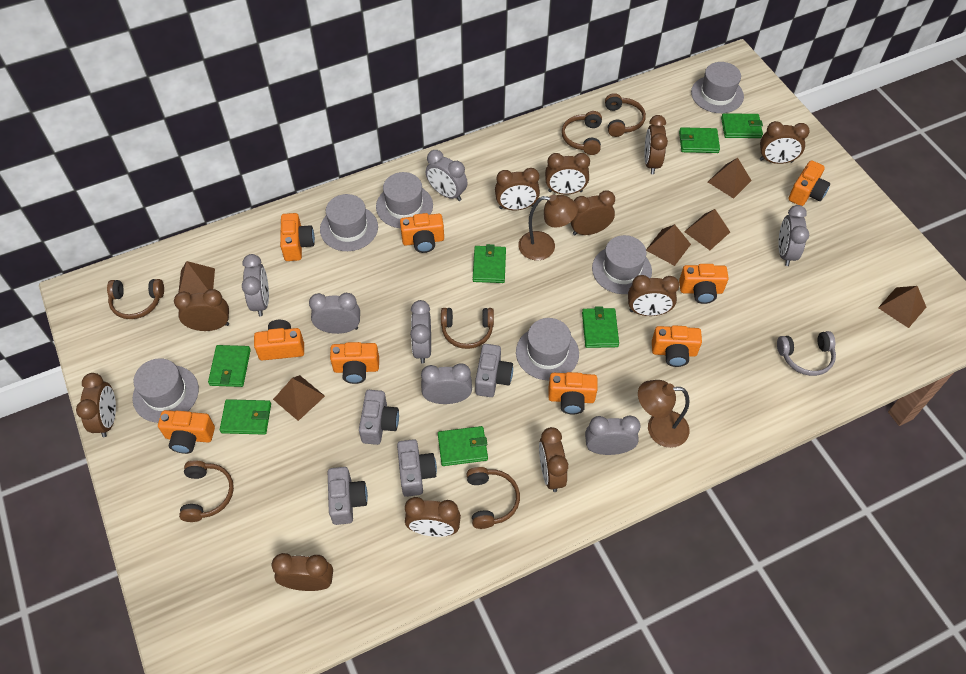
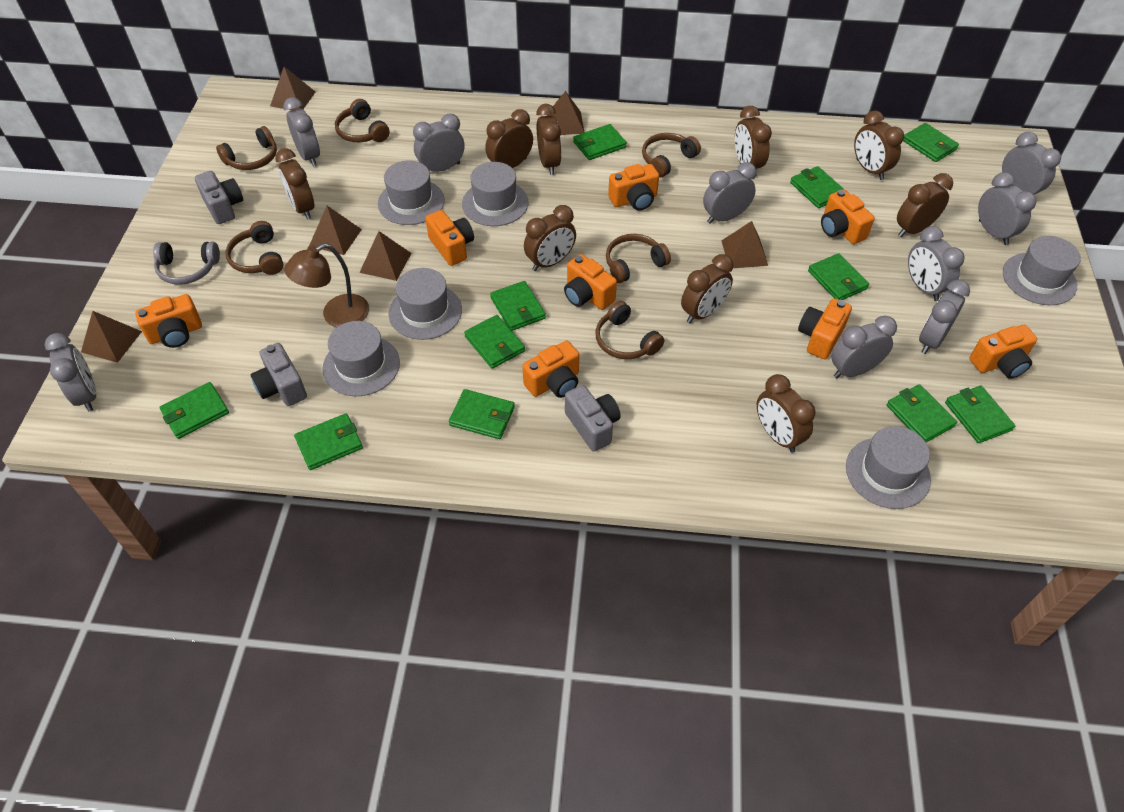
brown clock: [76,373,116,437] [174,289,229,331] [272,553,333,591] [405,497,461,537] [495,168,540,210] [539,427,568,492] [545,153,590,195] [570,190,615,235] [628,275,679,316] [644,115,668,174] [760,121,810,164] = 11 -> [275,148,314,220] [485,109,533,168] [524,205,576,271] [536,104,562,175] [681,254,733,324] [735,106,772,176] [757,374,815,453] [854,110,904,180] [897,173,953,237] = 9
brown lamp: [518,195,578,260] [638,380,690,448] = 2 -> [284,243,369,327] = 1
green wallet: [208,345,251,387] [220,399,271,435] [438,426,488,466] [473,244,506,283] [582,306,619,348] [679,127,720,153] [721,114,763,138] = 7 -> [159,382,229,439] [294,413,363,470] [449,389,515,439] [464,315,525,369] [490,281,546,331] [573,124,627,160] [790,166,845,208] [808,253,869,300] [887,384,957,442] [903,123,959,162] [945,386,1015,443] = 11
grey camera: [328,467,368,525] [359,390,399,445] [397,439,437,497] [475,344,513,397] = 4 -> [195,171,243,224] [251,343,307,406] [565,385,621,451] = 3
grey clock: [242,254,269,316] [309,293,360,334] [410,300,431,363] [421,363,472,404] [426,150,468,201] [585,416,640,455] [778,205,809,266] = 7 -> [45,333,96,412] [283,97,320,167] [413,114,464,172] [703,162,757,224] [832,316,897,378] [908,226,965,301] [919,280,970,354] [978,172,1037,245] [1002,132,1061,195] = 9
orange camera: [158,410,215,454] [254,320,304,360] [280,213,315,261] [330,342,379,384] [400,213,444,253] [548,372,598,414] [652,325,702,367] [679,264,729,304] [788,160,830,206] = 9 -> [135,294,202,348] [425,210,474,266] [522,341,579,398] [564,254,617,310] [608,164,659,211] [798,298,852,359] [821,189,875,244] [969,325,1037,379] = 8

